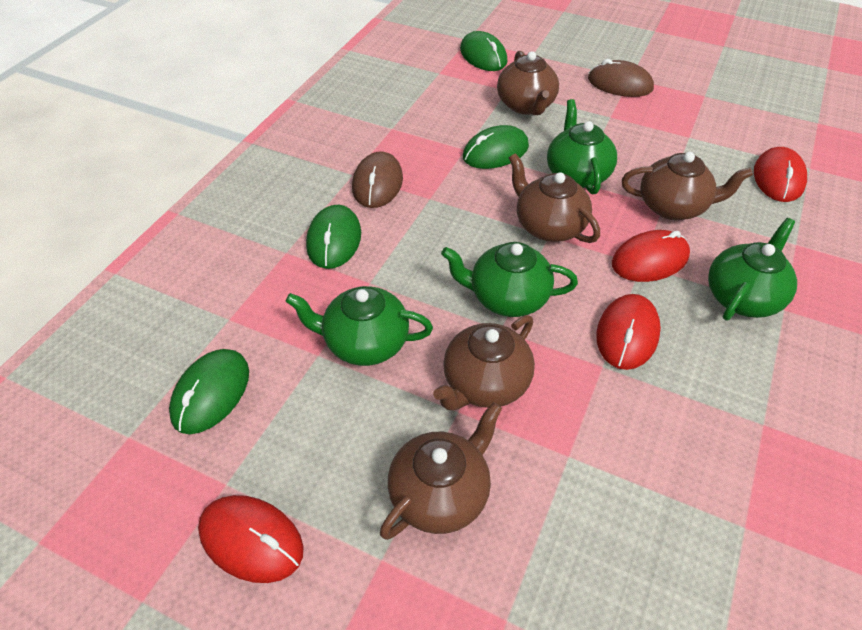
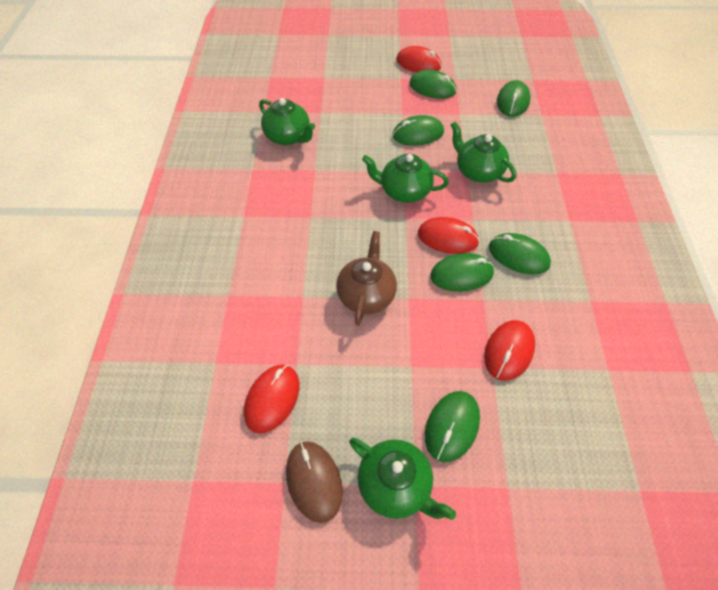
brown mouse: [352,152,403,208] [588,59,654,97] = 2 -> [286,441,343,523] = 1
brown teapot: [380,402,502,540] [433,315,535,410] [497,51,559,115] [509,153,600,243] [622,152,753,220] = 5 -> [336,231,397,326] = 1
green mouse: [169,349,249,434] [306,205,361,269] [460,31,507,71] [463,125,529,169] = 4 -> [393,115,444,146] [409,70,457,99] [425,391,480,462] [430,253,494,292] [489,233,551,275] [497,80,531,117] = 6

